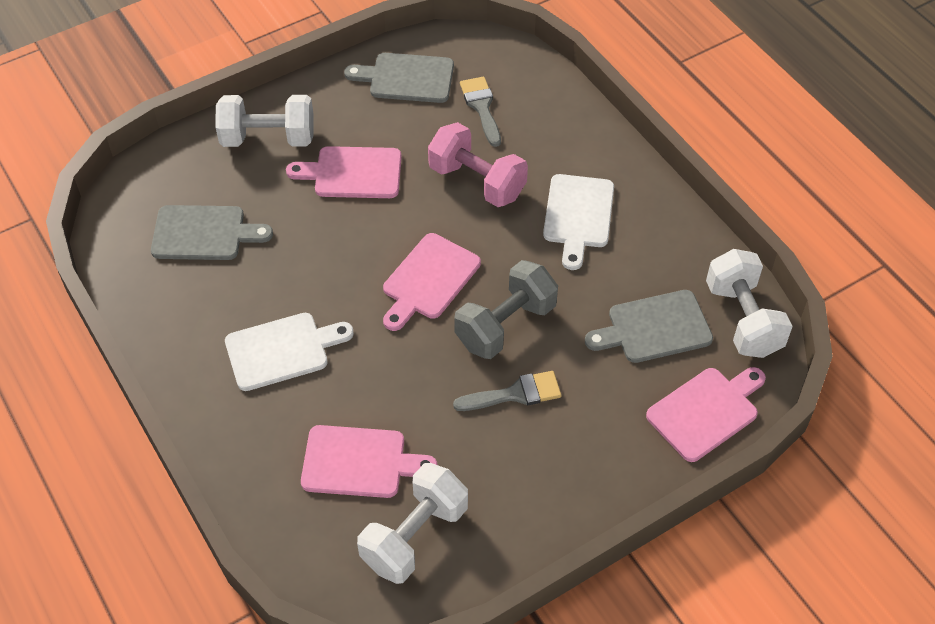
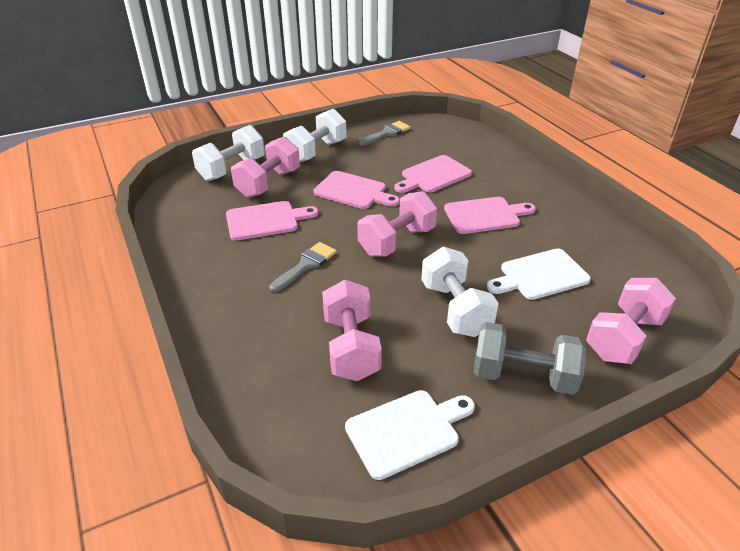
grey cutting board: [151,205,273,260] [344,53,454,103] [585,290,713,363] = 3 -> none = 0
pink dumbbell: [428,122,528,207] = 1 -> [231,136,300,198] [322,280,382,381] [357,191,437,257] [586,278,676,364] = 4

